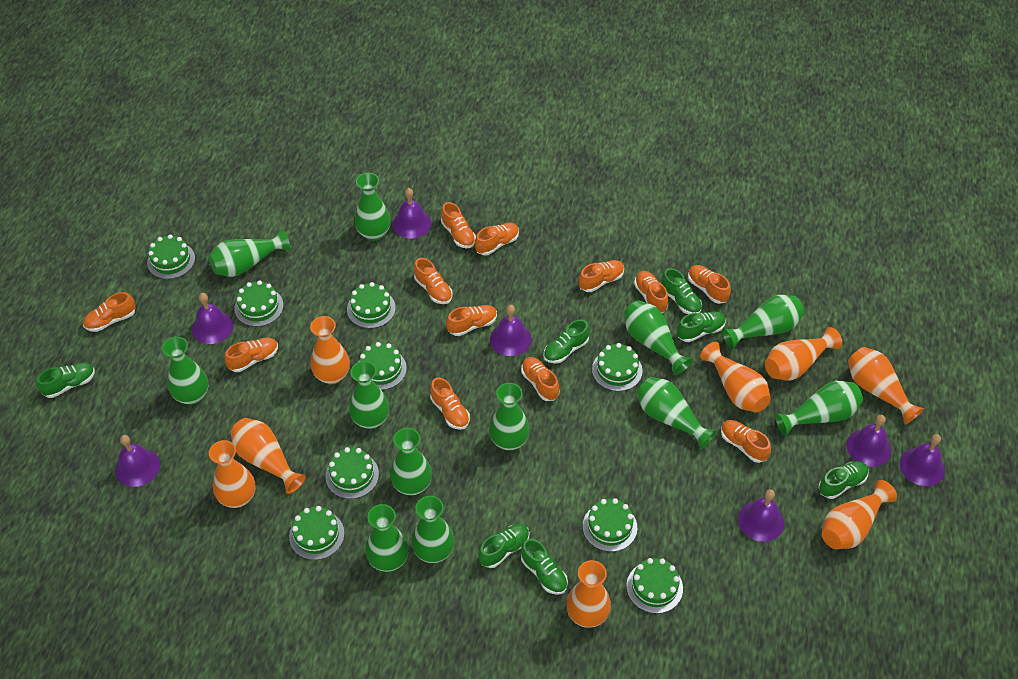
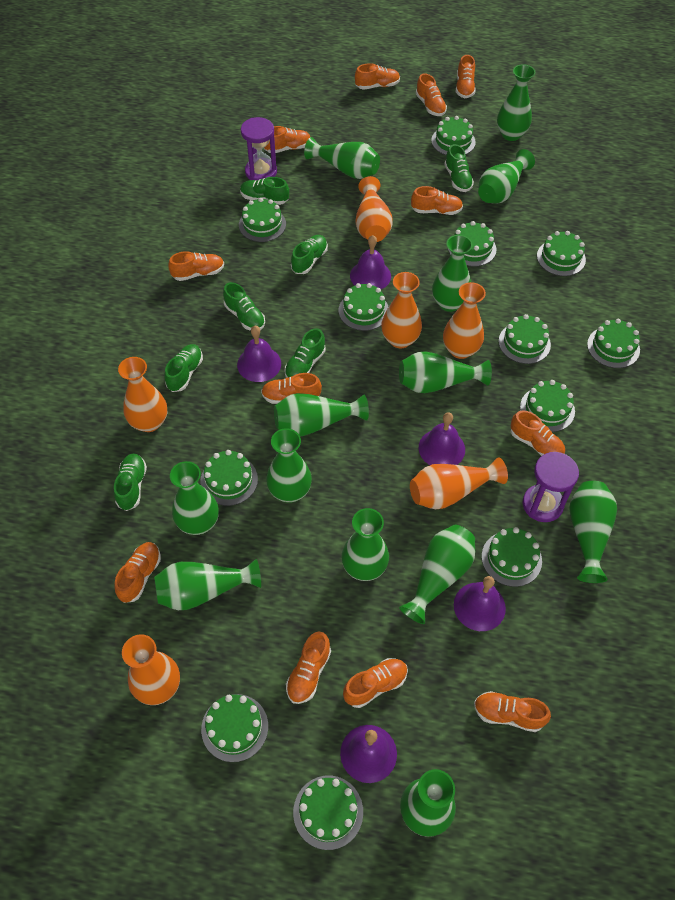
green cake: [147,234,195,279] [234,280,284,327] [289,506,344,560] [325,447,379,499] [347,282,396,328] [358,342,407,390] [583,498,637,552] [592,343,643,391] [627,558,683,614] = 9 -> [200,450,258,506] [201,694,268,762] [239,198,286,242] [293,775,363,850] [339,283,388,331] [431,116,476,155] [448,221,497,267] [482,527,542,587] [499,314,551,364] [520,380,575,432] [537,231,586,276] [587,319,640,368] = 12
green vase: [162,337,209,405] [209,229,290,277] [349,361,389,429] [354,173,391,241] [365,504,409,572] [390,428,432,495] [411,496,455,563] [489,383,530,451] [624,300,693,375] [637,377,717,450] [722,295,804,350] [775,381,863,436] = 12 -> [154,559,261,610] [170,461,219,535] [266,428,312,503] [274,393,369,436] [304,137,380,179] [341,508,389,581] [399,351,492,393] [399,525,475,624] [400,769,456,837] [432,235,473,312] [478,149,535,204] [497,64,535,141] [569,481,617,583] = 13
orange vase: [209,440,256,508] [230,418,306,494] [310,316,350,384] [566,560,611,628] [700,342,771,413] [765,327,842,381] [822,480,897,549] [848,347,924,425] = 8 -> [118,357,167,432] [122,634,180,705] [355,176,393,242] [381,272,422,349] [410,457,508,509] [443,282,486,359] = 6
purple bell: [115,435,160,487] [192,293,233,344] [393,188,431,239] [490,305,531,356] [738,489,784,542] [846,415,891,467] [900,434,945,486] = 7 -> [237,326,281,382] [340,725,397,783] [350,235,391,289] [419,412,465,465] [454,576,506,631] = 5
purple hourglass: none = 0 -> [241,117,277,180] [523,452,579,522] = 2

